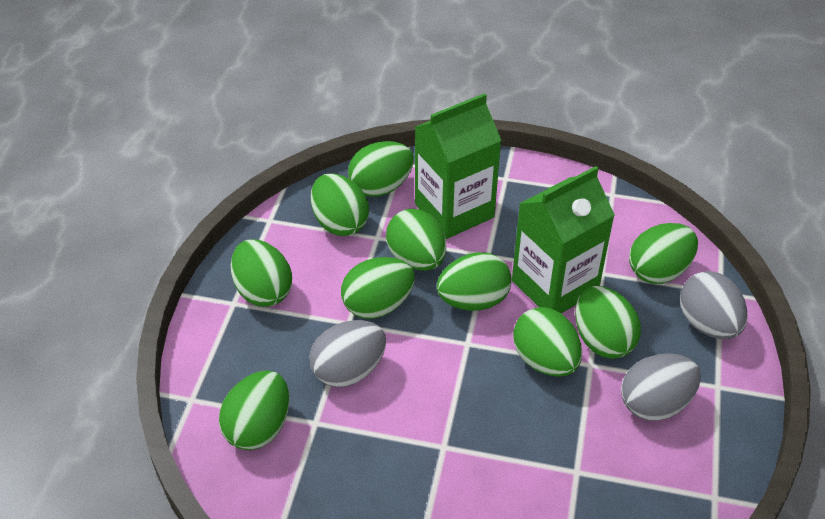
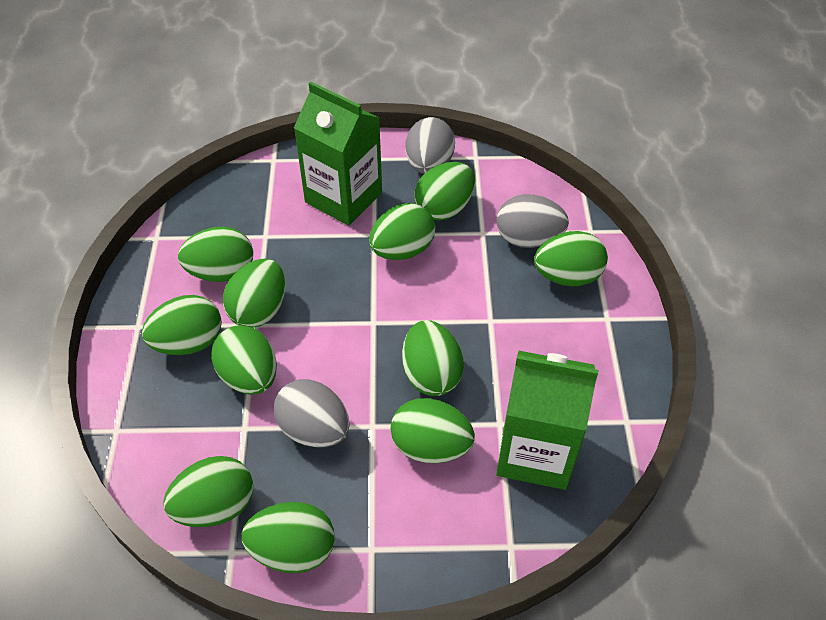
green egg: [219,370,289,450] [231,239,292,307] [311,174,369,236] [341,257,415,319] [348,141,414,197] [386,209,446,271] [437,252,511,311] [513,307,582,377] [575,286,641,359] [629,223,698,284] = 10 -> [142,295,222,355] [163,456,253,527] [178,227,253,282] [211,325,277,394] [223,259,285,328] [241,502,335,573] [369,203,435,260] [391,398,475,463] [402,320,464,396] [414,162,475,220] [534,231,608,286] = 11

